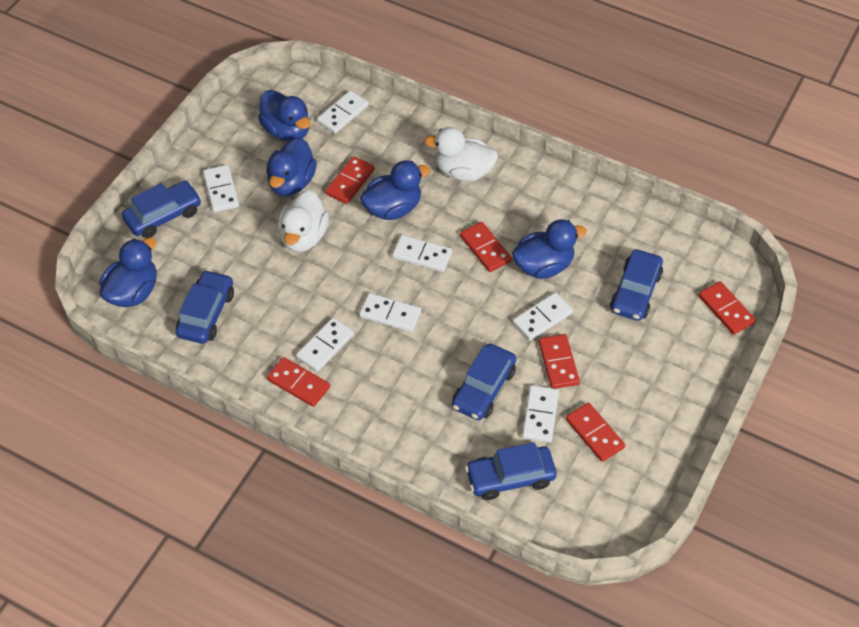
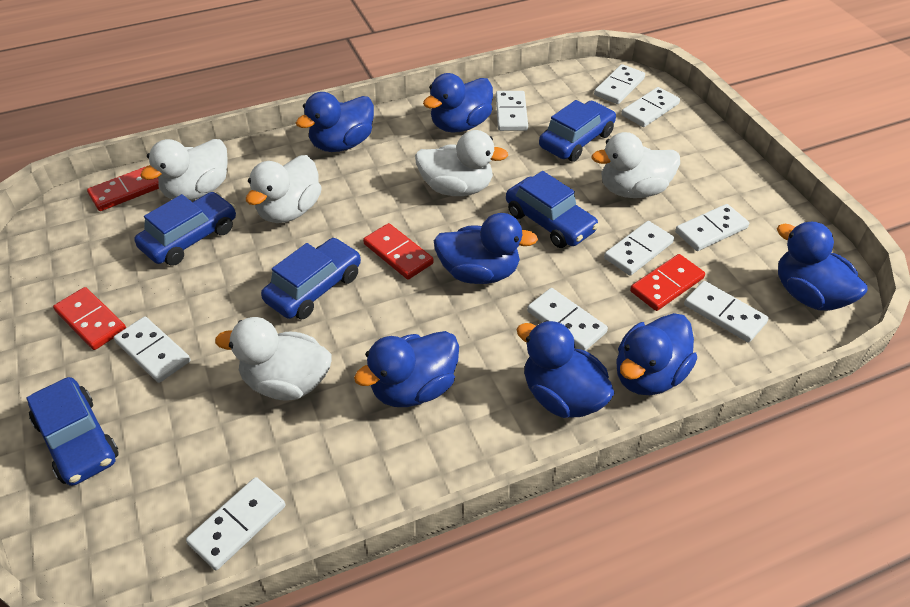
blue duck: [100,237,157,307] [258,90,310,142] [266,137,317,196] [360,161,430,220] [512,219,587,279] = 5 -> [296,92,374,152] [354,331,459,407] [423,73,493,133] [434,213,538,284] [517,320,614,418] [616,313,697,395] [777,222,868,311] = 7
red domino: [267,357,330,407] [325,156,375,204] [460,222,512,272] [539,334,580,389] [566,403,625,462] [699,281,756,335] = 6 -> [53,287,126,350] [87,166,159,211] [363,223,434,280] [630,254,705,311] = 4
white domino: [203,165,239,212] [296,318,354,372] [317,90,369,134] [359,293,421,332] [392,235,452,272] [513,292,573,341] [522,385,559,442] = 7 -> [114,316,191,383] [186,477,285,570] [496,91,528,131] [527,288,608,351] [594,64,645,104] [604,221,674,276] [621,87,680,127] [675,204,749,251] [684,281,769,343] = 9
white duck: [278,190,329,252] [424,127,498,182] = 2 -> [140,139,228,201] [215,317,332,401] [246,155,322,223] [415,130,508,196] [592,132,680,198] = 5

